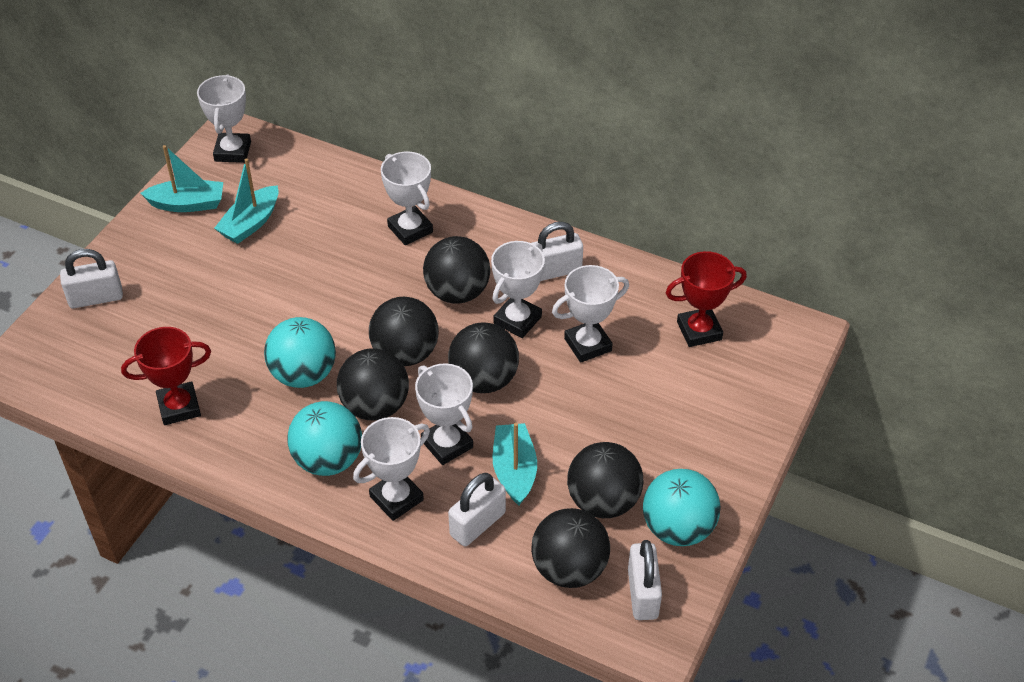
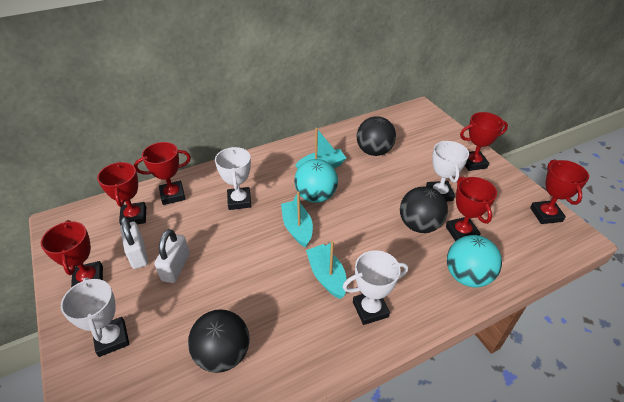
black ball: [337,348,409,420] [369,297,439,366] [423,236,490,303] [448,322,519,393] [531,508,610,588] [567,442,643,518] = 6 -> [188,309,249,373] [357,116,396,156] [400,186,448,233] = 3
red trophy: [121,327,211,425] [666,251,747,347] = 2 -> [41,220,103,288] [97,162,146,225] [134,142,191,205] [446,176,497,241] [460,112,508,171] [530,160,589,224] = 6
turquoise ball: [264,317,336,388] [287,401,362,476] [643,469,721,546] = 3 -> [294,159,338,203] [447,235,502,287] = 2
white padlock: [60,249,123,308] [448,473,506,546] [531,222,583,281] [628,540,662,620] = 4 -> [120,217,148,269] [154,229,190,283] = 2
white trophy: [197,74,251,163] [353,417,430,521] [381,151,433,245] [415,363,473,465] [491,241,545,338] [552,265,629,362] = 6 -> [61,277,129,357] [215,147,252,210] [343,250,408,325] [426,140,469,202] = 4

